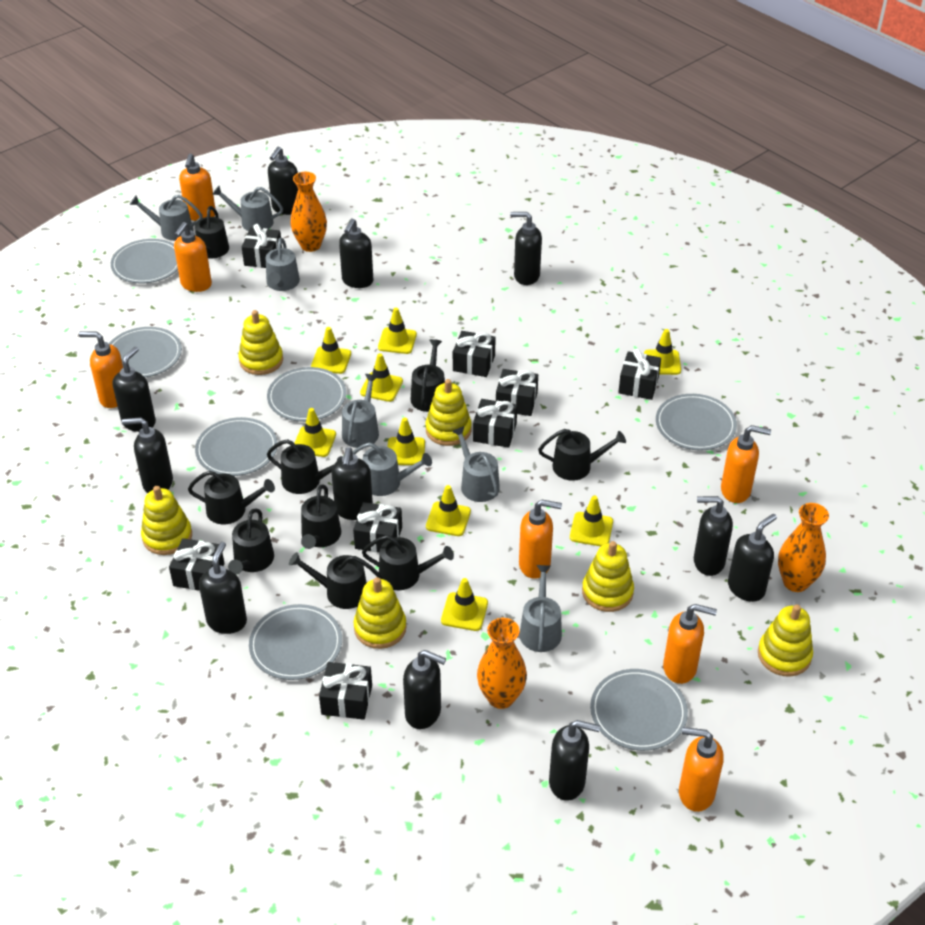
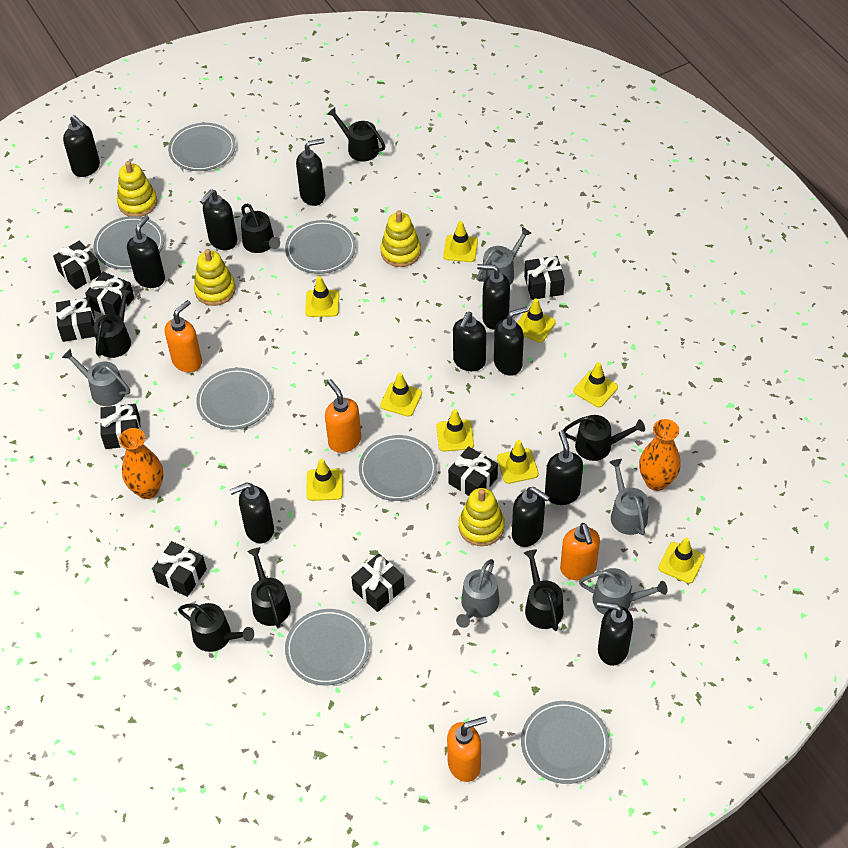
black watering can: [188,471,275,524] [195,206,229,258] [228,508,274,574] [267,439,342,494] [289,552,383,609] [301,484,341,549] [362,535,454,590] [411,339,445,412] [538,429,626,481] = 9 -> [93,289,132,358] [178,603,254,652] [241,204,280,253] [247,547,291,628] [327,107,385,161] [524,550,563,631] [563,415,645,461] = 7
grey watering can: [130,195,203,241] [212,186,283,231] [266,237,300,291] [342,374,379,448] [352,442,432,496] [452,426,500,502] [519,565,562,652] = 7 -> [62,349,130,406] [456,559,499,628] [477,227,531,284] [579,568,668,615] [609,459,649,535] = 5
orange soap dispenser: [79,332,123,408] [174,222,212,292] [179,154,215,221] [519,499,562,579] [663,604,717,684] [679,727,724,812] [721,425,771,503] = 7 -> [164,300,202,372] [325,379,361,453] [447,717,487,782] [560,523,600,580] = 4
orange vase: [290,172,327,252] [477,618,527,709] [778,503,829,592] = 3 -> [119,428,164,499] [639,419,681,491] = 2
yellow stacking toy: [141,486,192,555] [238,310,283,375] [354,577,407,649] [425,379,471,446] [582,541,634,612] [758,604,813,677] = 6 -> [117,161,157,217] [194,249,236,306] [380,210,421,267] [459,488,505,546] = 4

